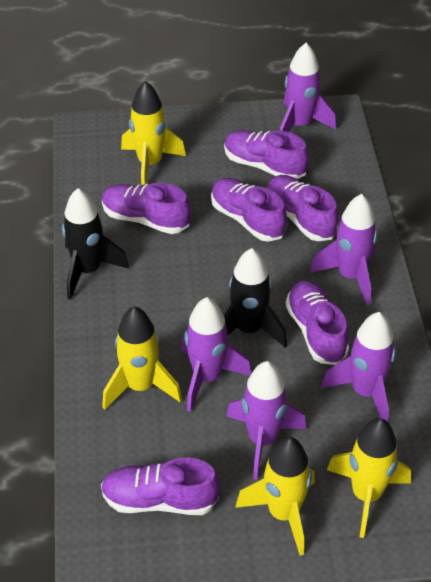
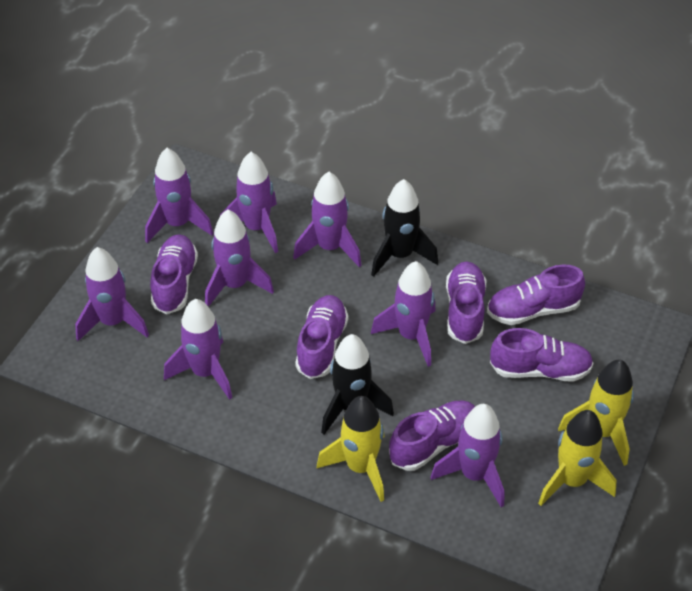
purple rocket: [181,297,251,412] [226,361,306,480] [280,43,336,132] [310,194,377,306] [321,312,396,422] = 5 -> [75,247,149,341] [145,148,213,243] [164,299,232,400] [205,209,274,307] [220,152,278,253] [293,172,361,267] [371,261,436,367] [431,404,504,507] = 8
yellow rocket: [102,306,182,410] [121,81,186,185] [235,437,315,556] [327,418,411,538] = 4 -> [317,396,385,502] [538,410,616,506] [558,360,634,466] = 3

